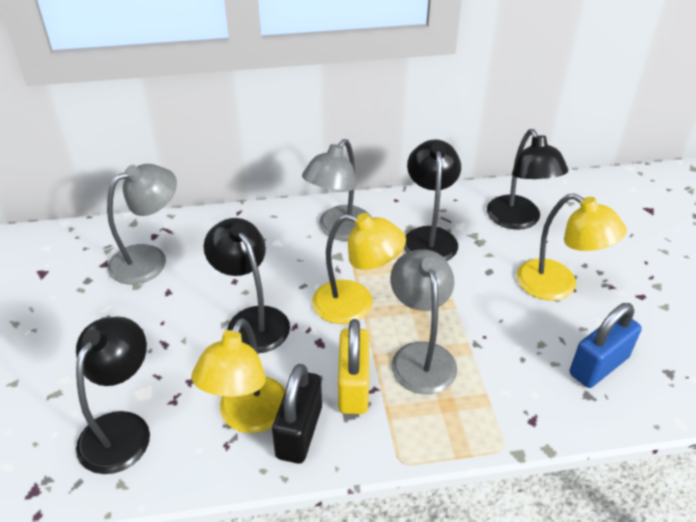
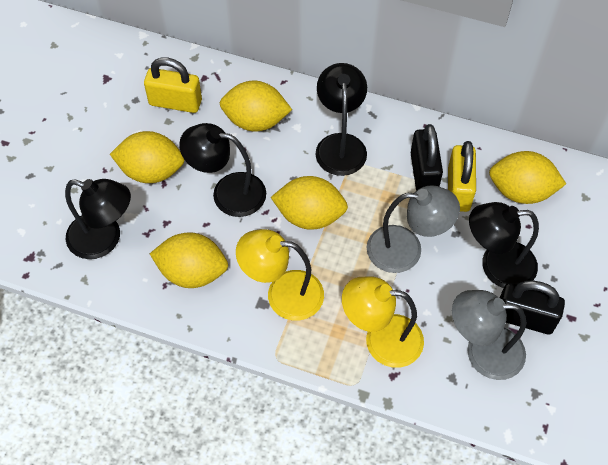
black padlock: [272,364,322,464] = 1 -> [411,124,443,191] [500,281,565,334] = 2
blue padlock: [570,303,642,388] = 1 -> none = 0
grey lamp: [107,164,177,284] [302,139,372,241] [390,249,457,394] = 3 -> [366,185,460,273] [452,290,526,380] = 2
yellow lamp: [191,318,286,433] [312,213,406,324] [517,193,627,301] = 3 -> [236,229,324,321] [342,276,424,368] = 2
yellow lemon: none = 0 -> [110,131,184,183] [150,232,228,288] [220,81,292,131] [271,176,348,230] [489,151,566,204] = 5
yellow padlock: [338,319,369,414] = 1 -> [144,57,202,113] [448,141,476,212] = 2

